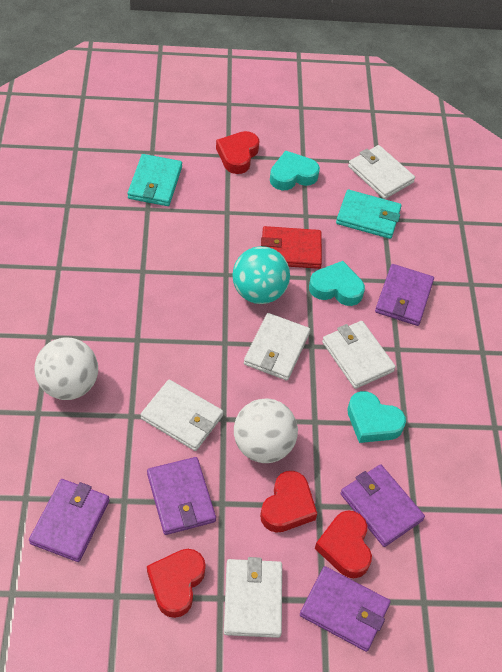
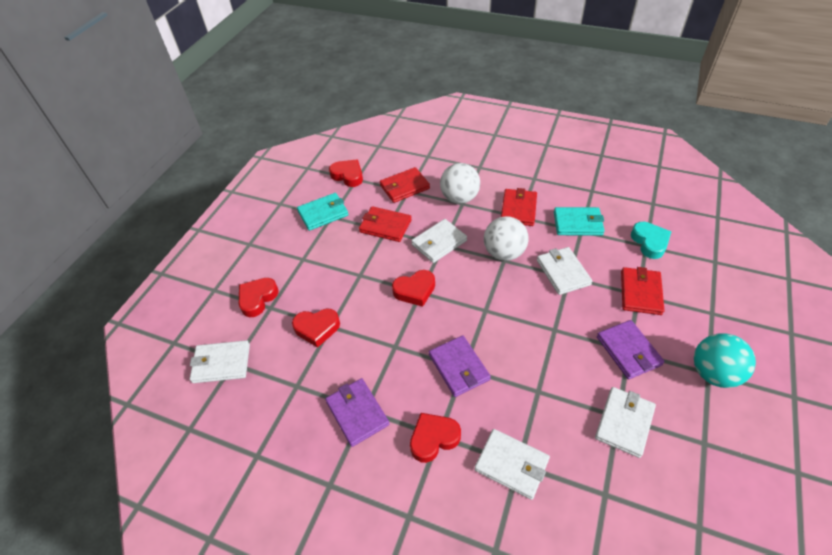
purple wallet: [29,479,109,562] [147,457,216,535] [300,566,391,652] [340,464,425,547] [375,264,434,326] = 5 -> [325,378,389,447] [429,335,491,397] [597,320,664,379] = 3
red heart: [147,549,206,618] [216,131,259,174] [260,471,317,533] [315,510,372,578] = 4 -> [239,278,279,317] [292,309,340,348] [329,160,363,187] [392,270,435,307] [410,413,461,463] = 5
red wallet: [261,226,322,269] = 1 -> [359,206,412,242] [380,167,430,203] [501,188,537,226] [621,267,665,315] = 4
turquoise heart: [270,150,320,190] [309,261,365,306] [347,391,406,443] = 3 -> [631,222,671,259] = 1

